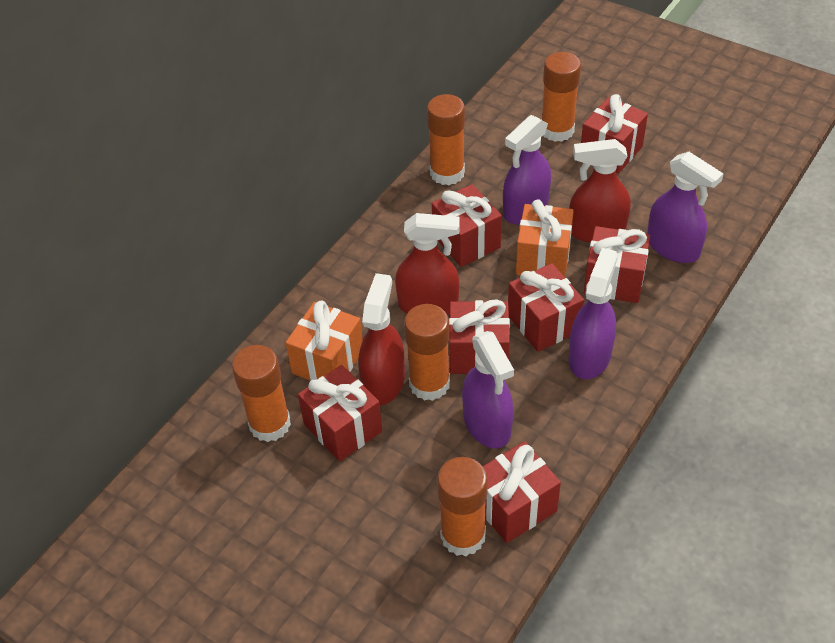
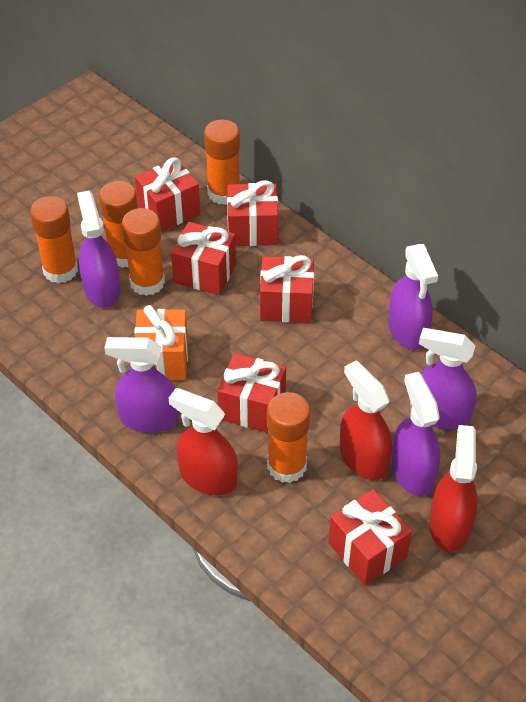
orange gift: [286,301,363,381] [516,199,574,277] = 2 -> [134,305,188,380] = 1
purple spray bottle: [462,331,514,449] [503,115,551,225] [568,248,618,379] [647,152,724,263] = 4 -> [77,191,120,308] [104,337,179,433] [388,244,438,350] [391,372,440,496] [419,328,477,429] = 5
red gift: [298,365,382,462] [432,184,502,267] [449,299,510,374] [483,441,561,543] [508,263,584,352] [581,94,648,174] [584,226,650,303] = 7 -> [135,157,200,232] [171,222,236,295] [217,353,286,433] [227,180,278,246] [260,255,314,323] [328,489,412,585] = 6

